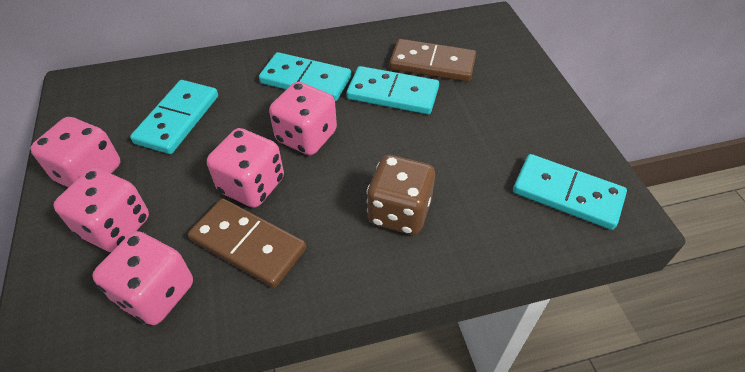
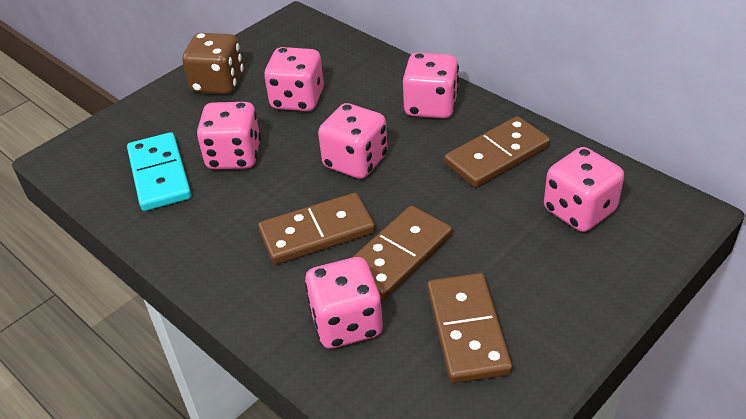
brown domino: [188,198,306,288] [389,39,476,82] = 2 -> [258,193,375,265] [352,206,452,300] [427,273,512,383] [444,116,550,188] = 4
pink dice: [30,117,121,188] [53,168,149,252] [92,231,193,325] [207,128,284,208] [269,82,337,155] = 5 -> [196,102,261,169] [264,47,324,111] [304,257,383,349] [318,103,388,179] [403,53,459,119] [544,147,624,232] = 6
turquoise domino: [130,80,218,154] [259,52,351,101] [346,66,439,114] [513,154,627,230] = 4 -> [127,132,191,211] = 1

